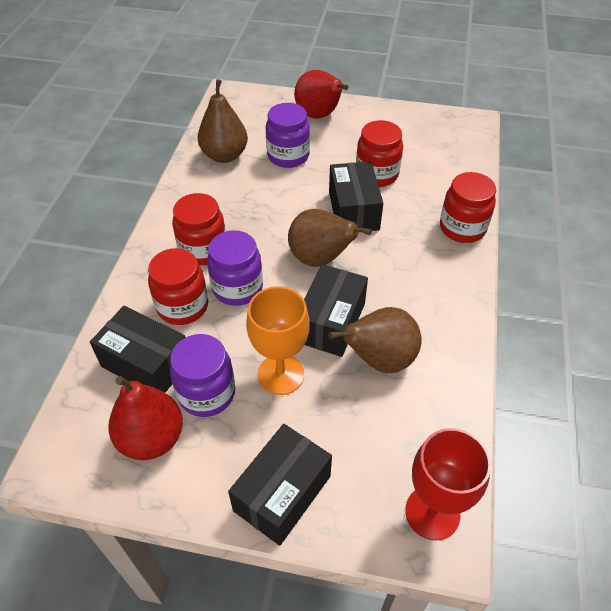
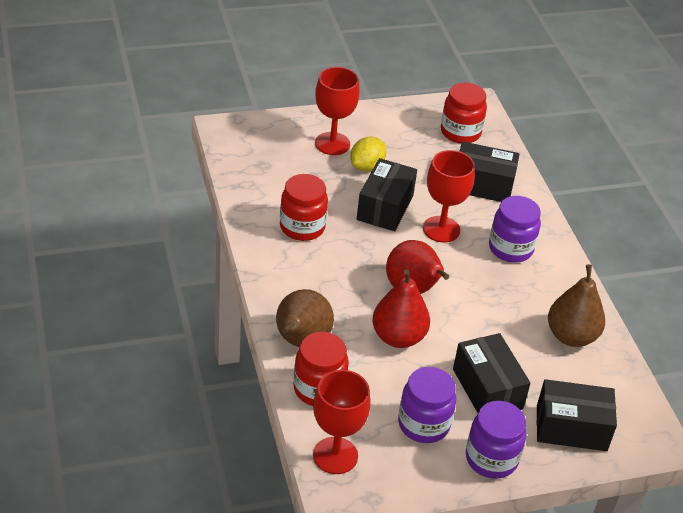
brown pear: [198,79,248,163] [288,209,372,267] [328,307,422,373] = 3 -> [276,289,334,347] [548,264,605,347] = 2
orange goblet: [246,286,310,395] = 1 -> none = 0
red goblet: [405,428,491,540] = 1 -> [313,370,371,474] [315,67,360,155] [423,150,475,242] = 3
red jar: [148,248,208,325] [172,193,226,266] [356,120,403,187] [440,172,496,243] = 4 -> [280,174,328,241] [293,332,349,406] [441,83,487,144] = 3
yellow lemon: none = 0 -> [350,137,387,171] = 1

